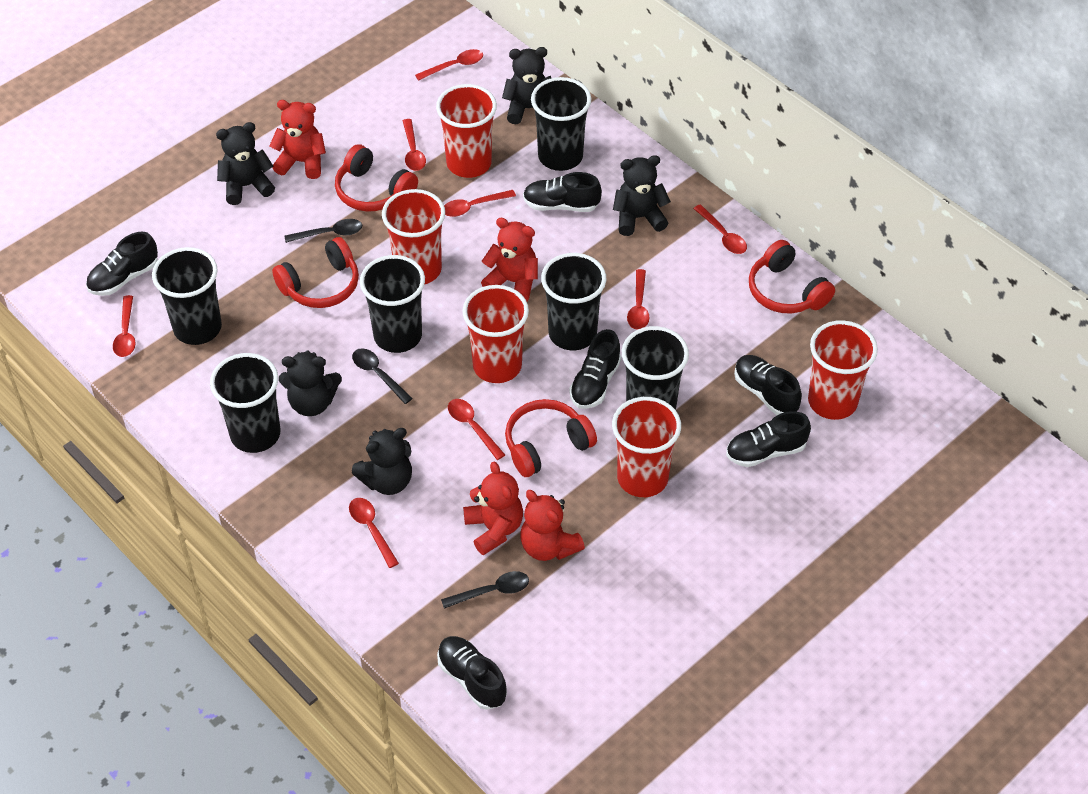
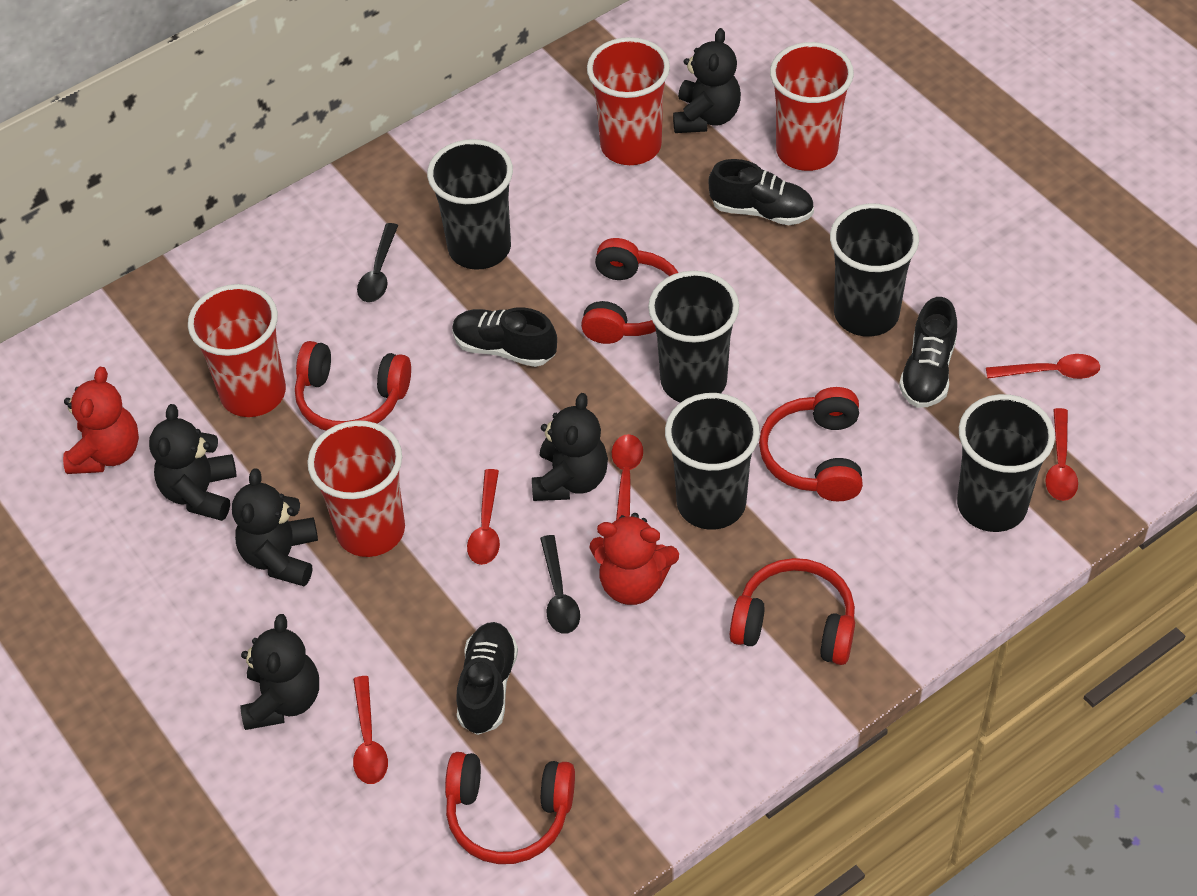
black cup: [152,247,222,345] [210,353,281,453] [360,255,425,353] [531,77,591,171] [541,253,606,350] [622,326,689,410] = 6 -> [427,139,513,270] [648,271,739,403] [665,393,760,530] [830,204,919,337] [957,394,1055,532] = 5
black shoe: [86,232,158,296] [437,636,507,710] [523,172,602,212] [569,329,621,409] [726,411,811,467] [734,355,802,415] = 6 -> [452,307,557,367] [456,622,518,735] [709,159,814,225] [899,297,957,408] = 4
black spoon: [285,219,362,243] [352,348,413,404] [441,571,529,609] = 3 -> [357,223,398,302] [540,535,580,634] = 2
red cup: [382,189,445,284] [436,84,497,178] [462,285,529,383] [612,397,681,497] [808,320,878,420] = 5 -> [188,284,286,417] [307,420,405,557] [587,37,670,165] [770,42,854,171] = 4
red headphones: [272,237,359,308] [335,144,418,211] [505,399,597,477] [749,240,835,313] = 4 -> [295,341,411,430] [445,752,575,864] [581,238,679,344] [730,558,855,665] [759,387,863,502] = 5
red spoon: [113,295,136,357] [349,498,399,568] [403,119,426,171] [415,49,483,81] [444,190,516,217] [448,399,505,460] [627,269,649,330] [693,204,747,254] = 8 -> [353,676,388,784] [467,469,500,565] [612,434,643,520] [986,354,1100,379] [1045,408,1078,501] = 5
red teddy bear: [269,100,326,179] [463,462,523,555] [481,218,538,302] [520,490,585,561] = 4 -> [63,367,139,474] [590,513,679,605] = 2

